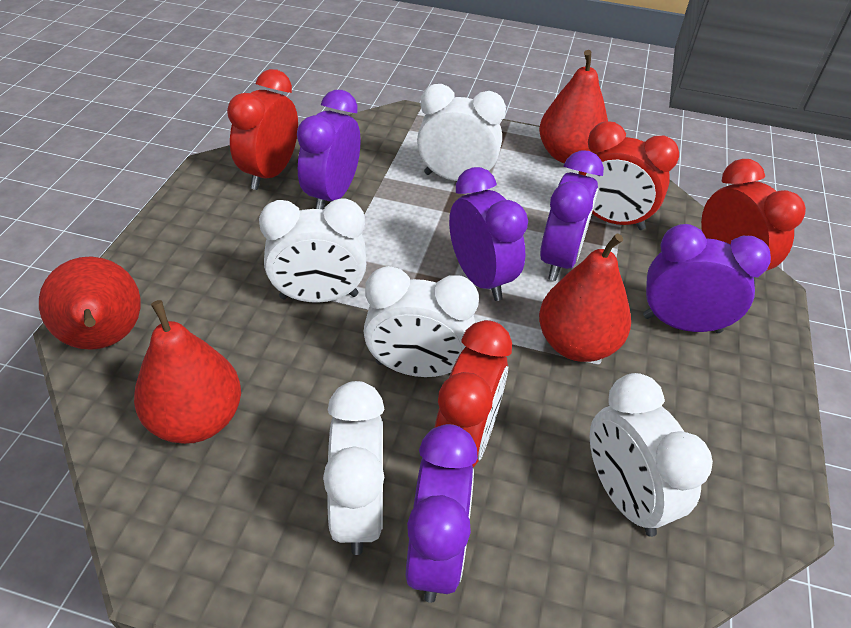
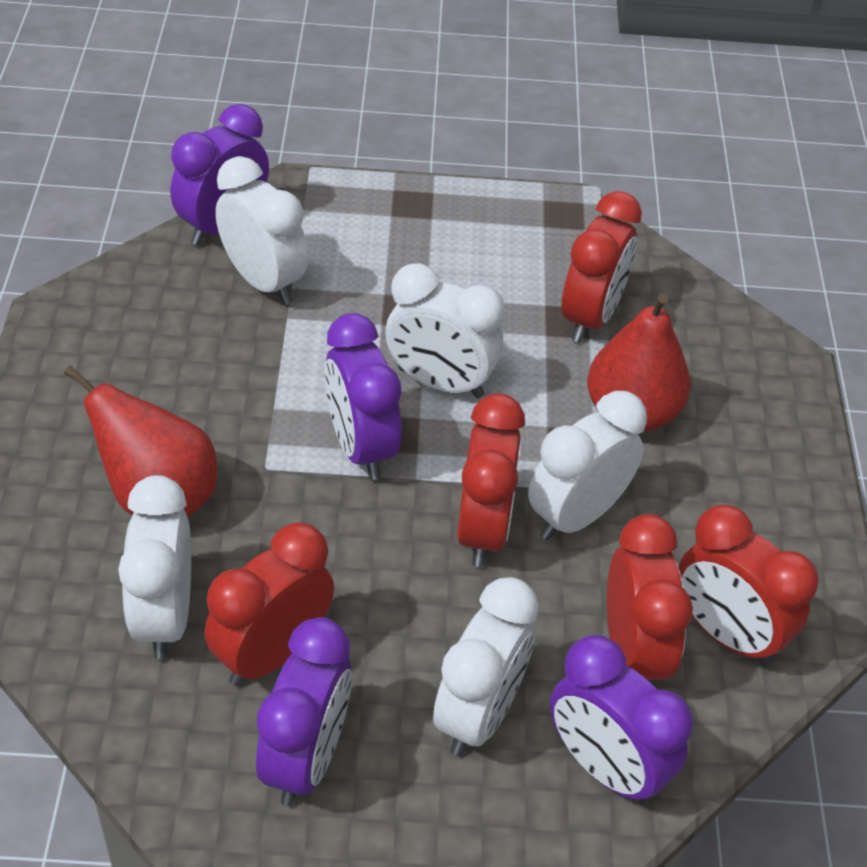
purple clock: [297,90,361,209] [406,424,478,603] [449,167,528,301] [540,150,604,281] [643,224,771,333] = 5 -> [170,104,269,246] [256,617,352,806] [325,313,401,480] [550,635,693,805] = 4
red clock: [227,69,298,190] [434,320,512,467] [578,121,679,230] [701,159,806,285] = 4 -> [205,523,334,686] [457,393,525,567] [561,191,642,343] [607,514,693,681] [678,505,819,666] = 5
red pear: [39,256,141,350] [134,300,241,444] [539,50,608,164] [539,234,631,362] = 4 -> [64,366,217,517] [587,294,691,432] = 2

